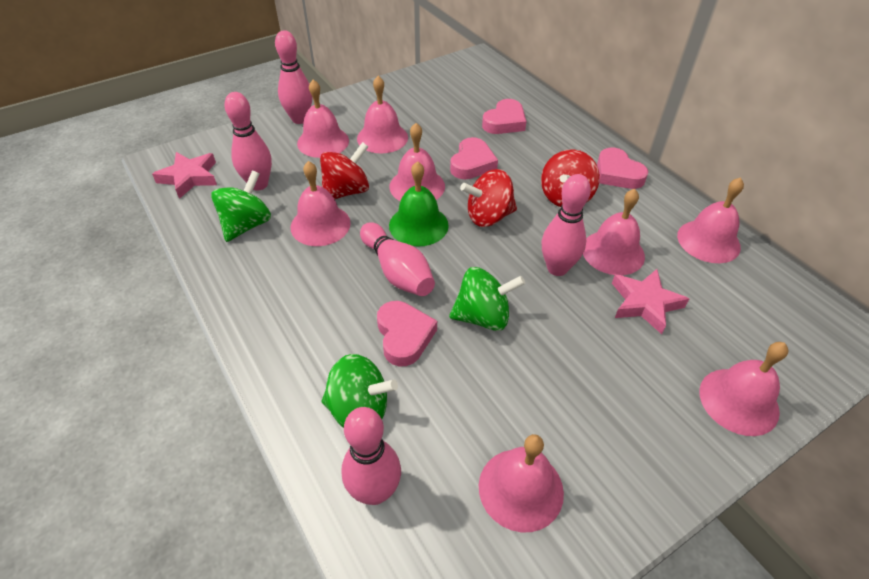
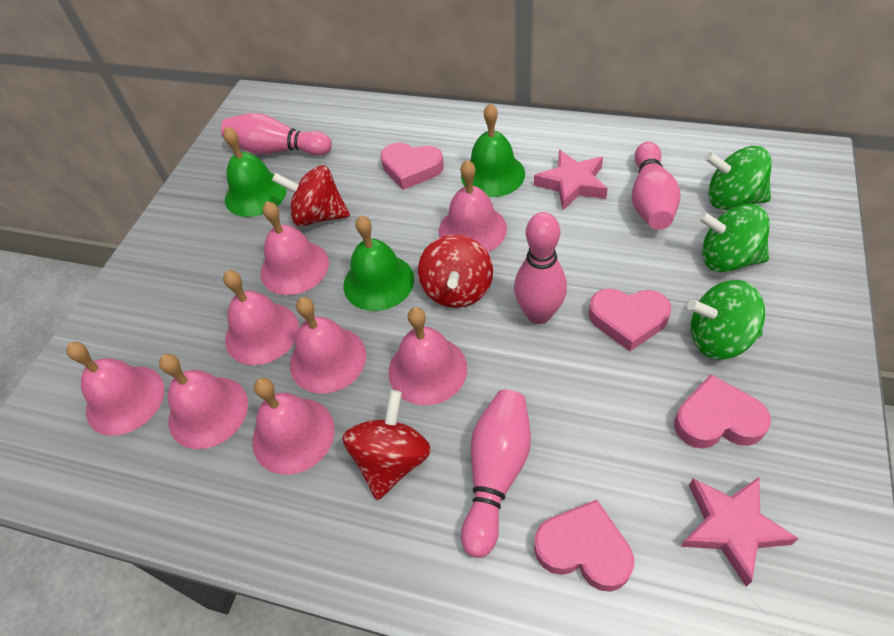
green bell: [389,161,449,247] = 1 -> [223,126,287,217] [343,215,414,311] [461,103,525,197] = 3
pink bowling pin: [225,92,272,190] [275,30,312,124] [341,407,401,505] [360,222,435,296] [542,174,591,276] = 5 -> [221,113,332,156] [461,390,531,558] [514,212,567,324] [632,142,680,230] = 4

